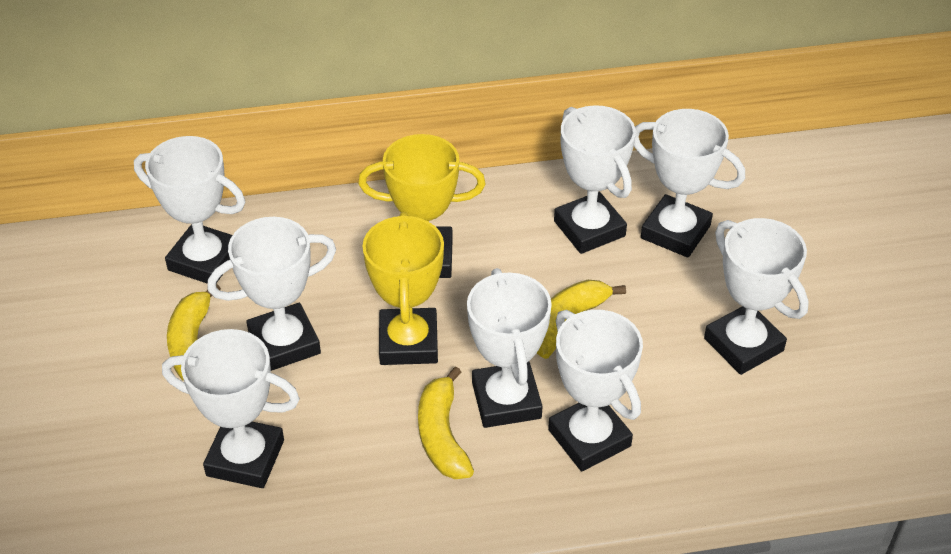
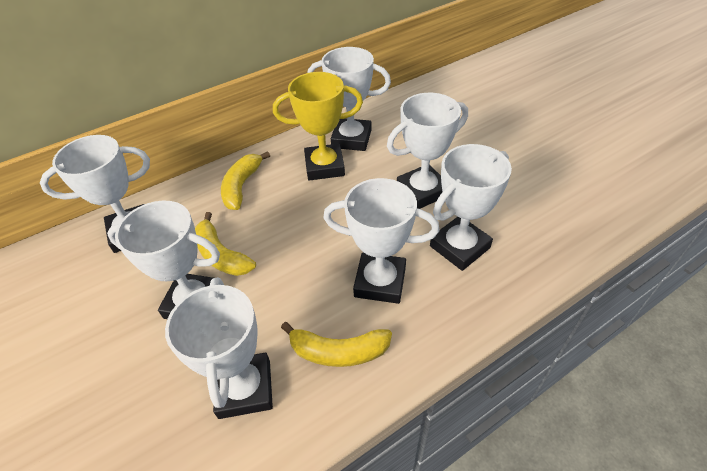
white trophy: [134,136,245,284] [162,329,300,488] [207,217,336,371] [467,268,552,428] [548,310,643,472] [554,105,636,254] [634,109,745,258] [704,218,809,375] = 8 -> [40,135,150,253] [107,201,220,319] [165,277,273,419] [308,47,391,151] [323,178,439,304] [387,93,468,209] [430,144,512,271] = 7
yellow trophy: [358,134,486,278] [363,212,444,365] = 2 -> [273,72,363,180] = 1

